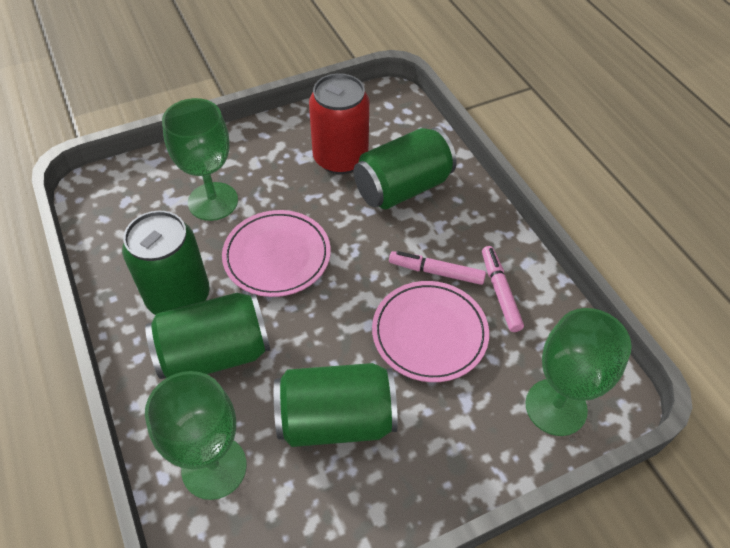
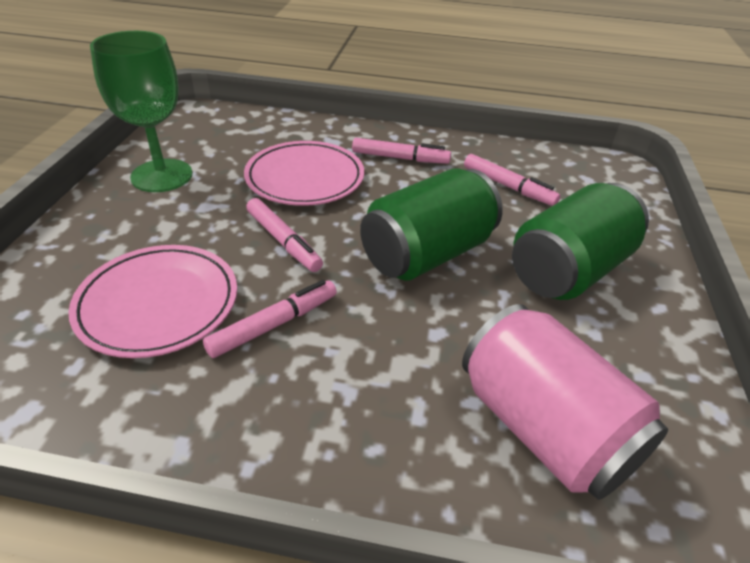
green can: [122,211,210,315] [145,293,270,379] [274,363,398,447] [354,128,457,210] = 4 -> [360,169,503,281] [512,183,649,300] = 2
green goblet: [145,371,247,500] [162,98,238,221] [526,308,632,436] = 3 -> [90,31,192,192] = 1
pink can: none = 0 -> [462,304,668,500] = 1
pink marker: [389,251,486,285] [482,246,524,332] = 2 -> [203,280,337,358] [246,198,323,272] [352,138,451,164] [464,154,560,206] = 4
red can: [309,73,369,174] = 1 -> none = 0

